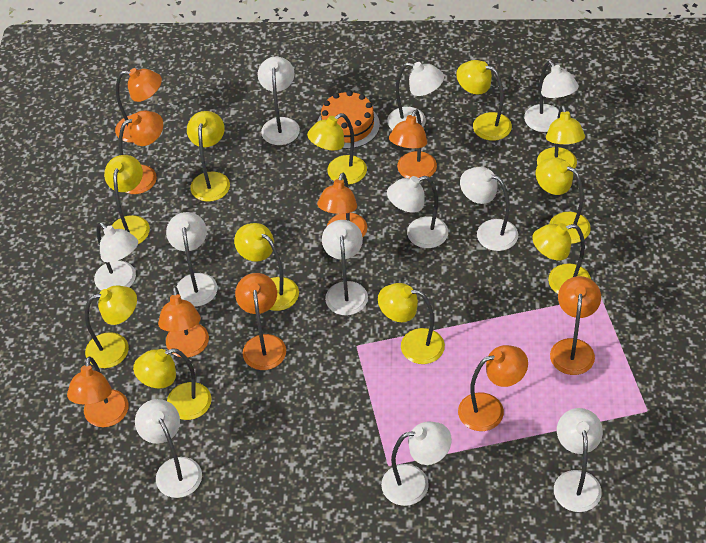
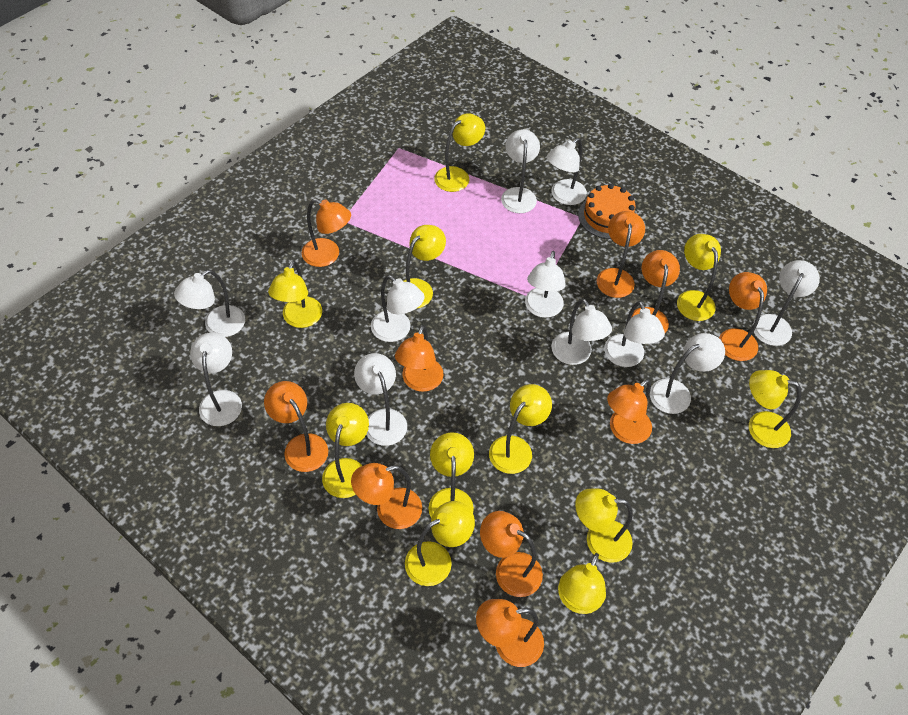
orange lamp: [67,356,128,427] [115,68,162,143] [119,111,163,194] [158,286,209,358] [235,273,286,370] [317,173,367,237] [389,109,437,178] [458,345,528,431] [550,276,601,375] = 9 -> [264,381,328,472] [302,199,351,267] [351,463,422,529] [395,325,444,392] [476,599,544,667] [480,511,543,597] [597,211,645,298] [607,379,652,444] [631,250,680,333] [719,272,767,361] = 10

